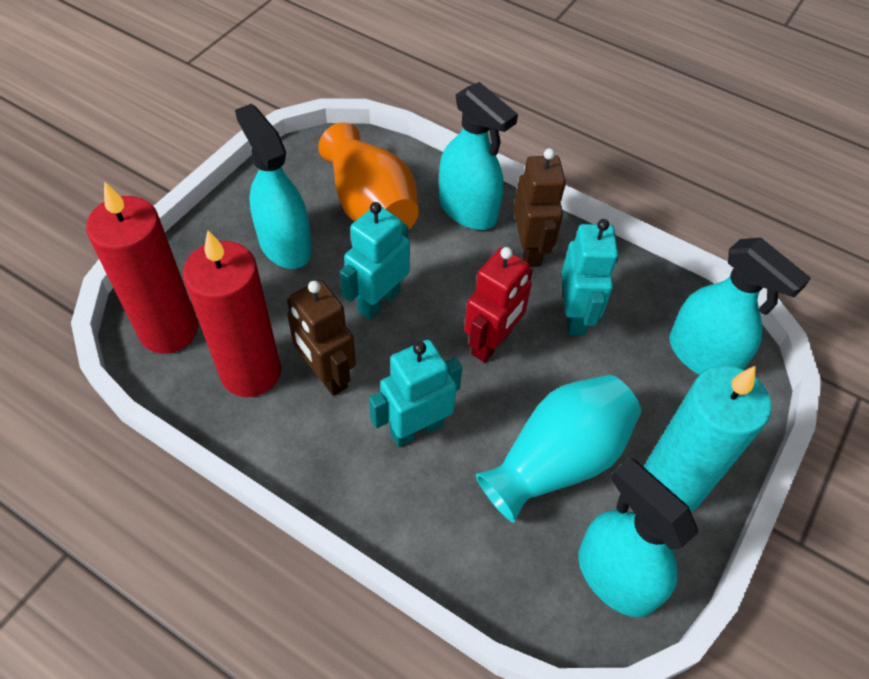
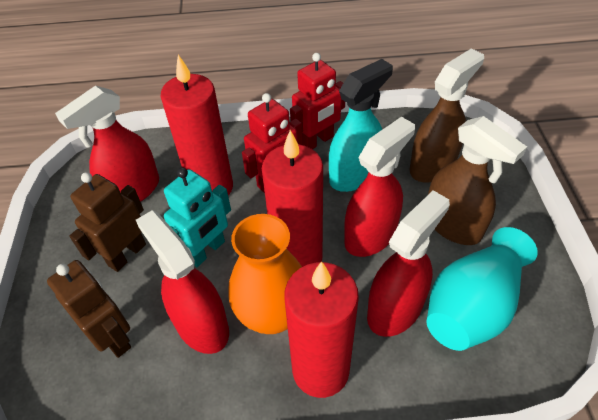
brown spray bottle: none = 0 -> [409,48,484,182] [428,116,527,245] = 2
red candle: [86,182,198,354] [183,230,281,397] = 2 -> [161,55,233,196] [262,130,323,267] [284,261,359,398] = 3
red robot: [464,247,533,362] = 1 -> [242,93,303,193] [290,53,345,149] = 2
red spray bottle: none = 0 -> [55,86,159,202] [136,210,229,354] [344,117,415,257] [367,190,450,337] = 4
turquoise candle: [643,366,771,512] = 1 -> none = 0
turquoise robot: [340,202,410,320] [369,340,463,447] [561,219,618,335] = 3 -> [164,167,231,267] = 1
turquoise spray bottle: [235,104,312,269] [439,82,518,230] [578,458,698,617] [669,238,811,375] = 4 -> [329,59,393,192] = 1

